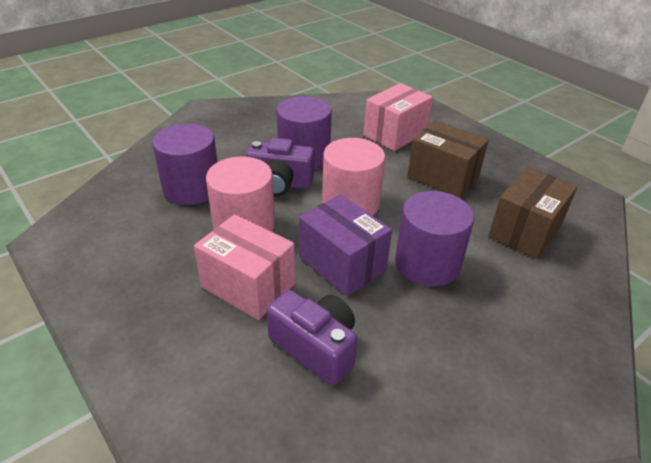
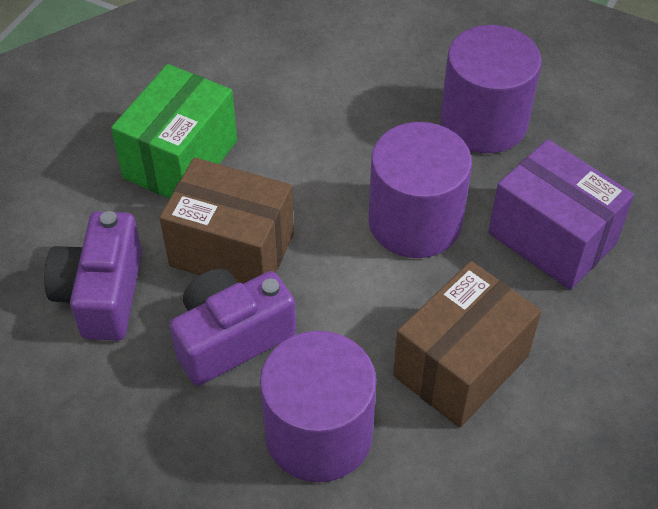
green box: none = 0 -> [111,64,237,199] = 1
pink box: [194,214,295,320] [363,83,433,151] = 2 -> none = 0
pink cylinder: [206,157,275,232] [322,138,385,216] = 2 -> none = 0

